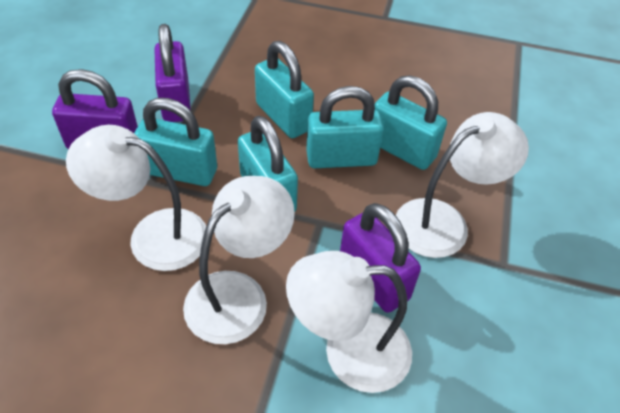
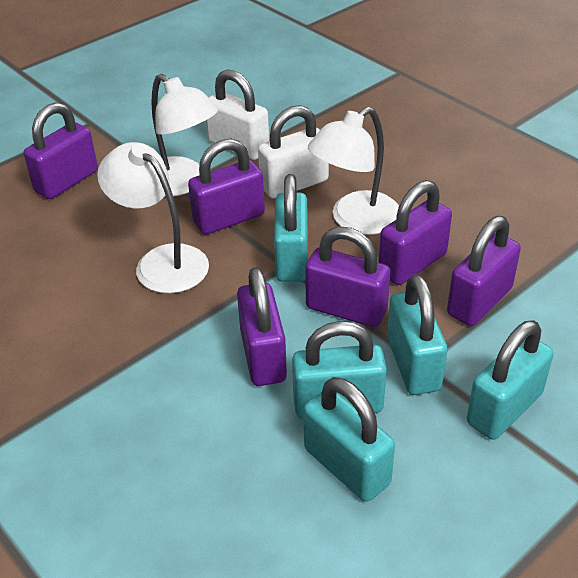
purple padlock: [52,69,138,149] [154,24,191,122] [340,203,421,313] = 3 -> [24,102,98,199] [188,139,265,235] [237,267,287,386] [305,227,390,327] [379,180,452,285] [447,216,521,326] = 6
white lamp: [66,125,206,271] [183,176,295,344] [286,251,412,393] [396,112,529,258] = 4 -> [97,142,209,293] [151,74,218,197] [308,107,399,235] = 3
white padlock: none = 0 -> [206,69,269,160] [258,105,329,199] = 2

